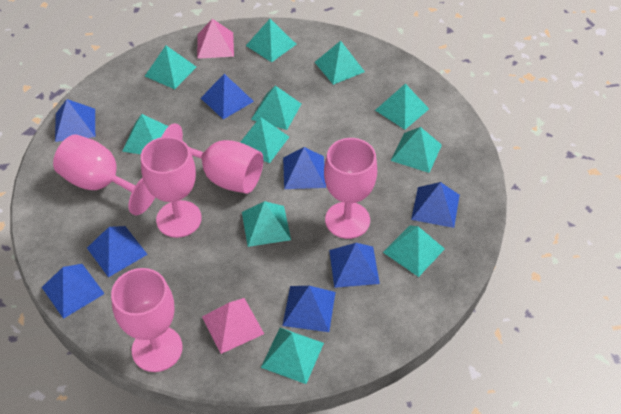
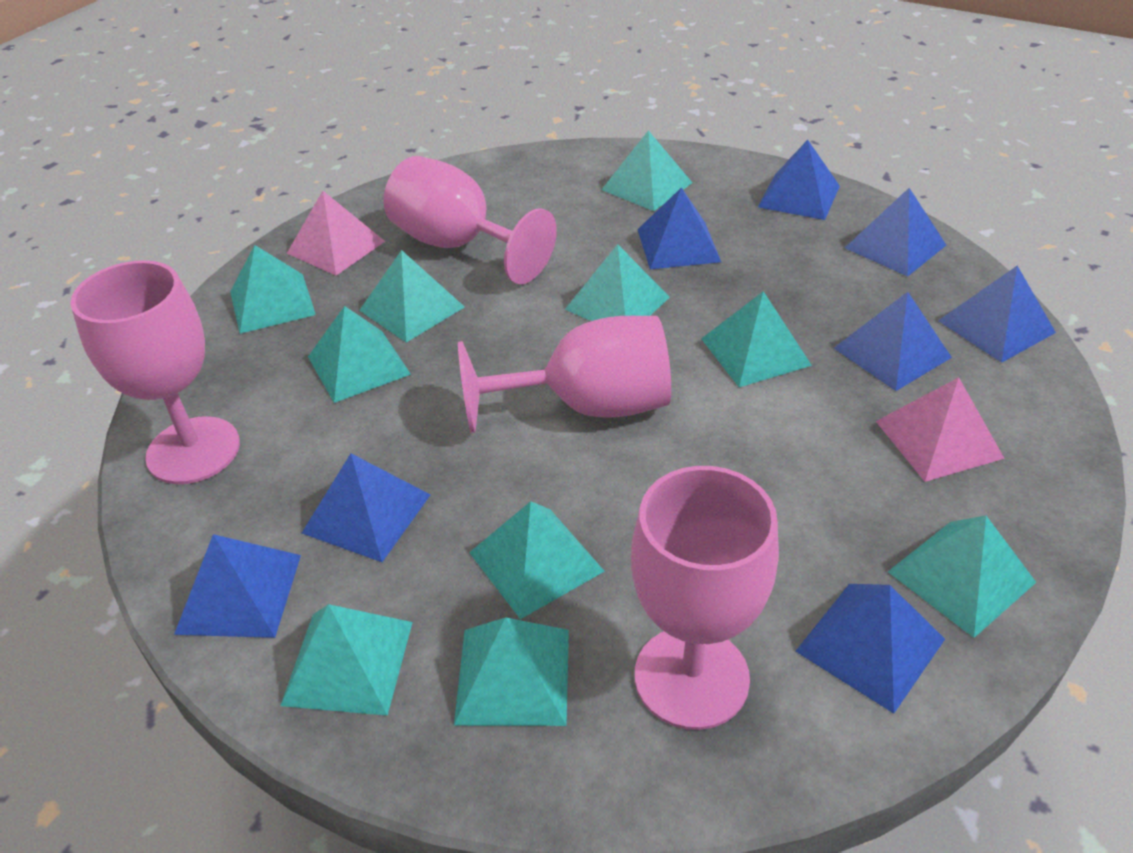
pink goblet: [53,134,155,215] [111,268,183,372] [141,137,202,238] [162,123,263,194] [324,138,377,239] = 5 -> [70,260,240,484] [384,156,557,284] [458,316,671,433] [631,466,779,730] = 4
turquoise pyramid: [122,114,169,154] [145,45,196,89] [240,117,289,163] [242,201,291,247] [246,19,296,62] [251,86,301,130] [261,328,324,384] [315,41,365,85] [375,83,429,130] [383,226,445,277] [391,127,442,173] = 11 -> [230,245,316,334] [280,604,413,716] [308,306,411,403] [359,250,465,343] [454,617,569,726] [469,501,605,619] [565,244,670,321] [601,130,692,211] [701,291,812,387] [888,515,1036,638] = 10

